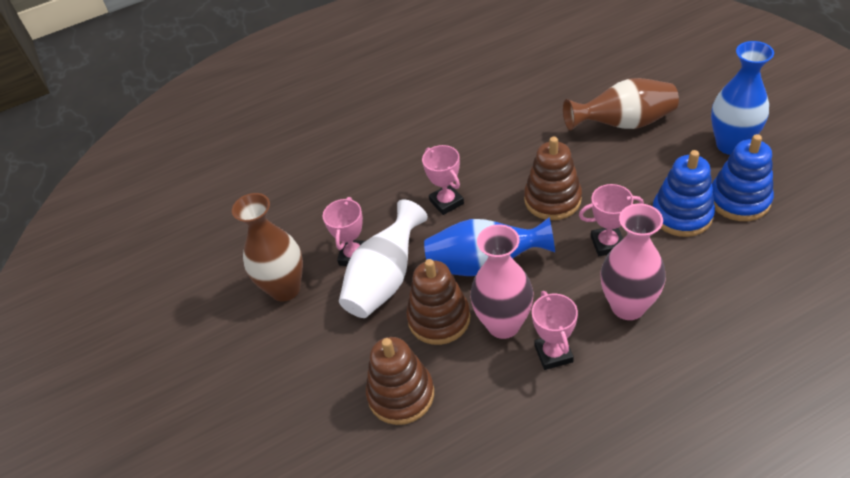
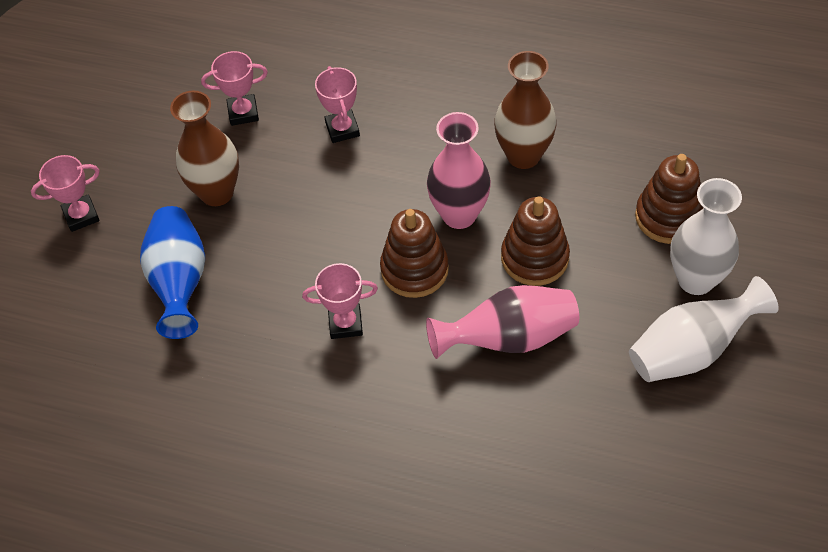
blue stacking toy: [653,150,715,237] [712,134,774,221] = 2 -> none = 0
blue vase: [424,217,555,276] [711,41,774,155] = 2 -> [140,206,205,339] = 1
white vase: [339,199,428,318] = 1 -> [629,276,779,382] [670,178,742,295] = 2

